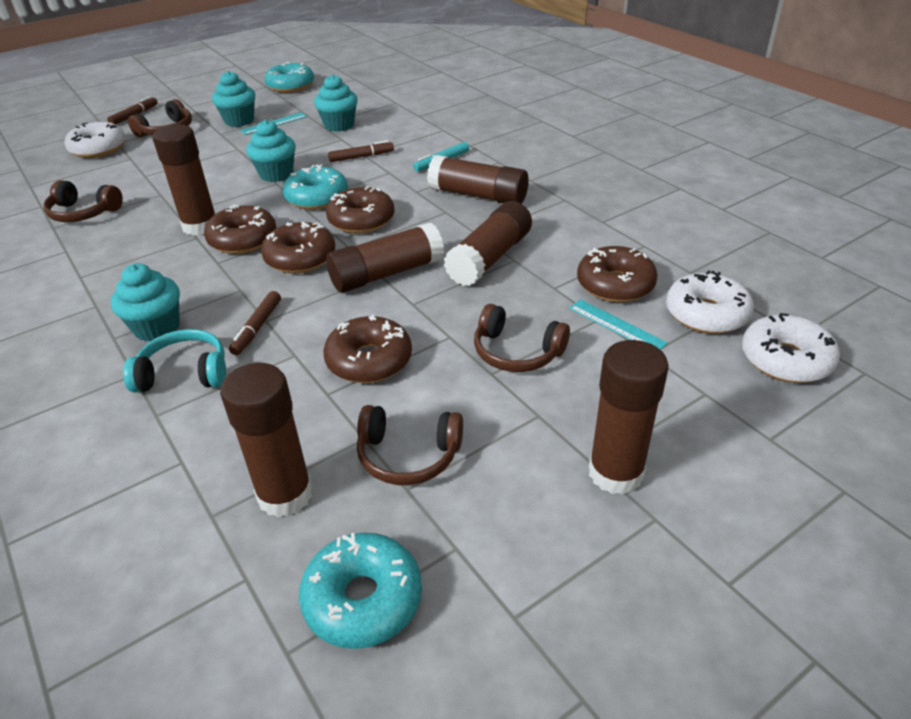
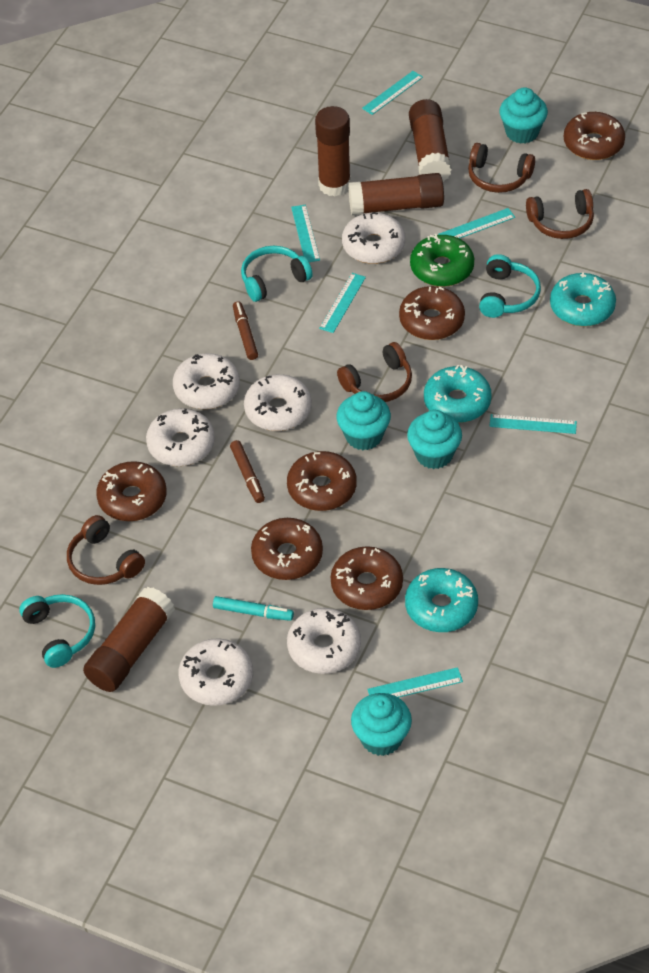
brown donut: [204,205,277,254] [261,222,335,273] [323,315,412,383] [326,186,395,233] [577,246,658,302] = 5 -> [96,461,166,521] [251,518,323,580] [287,451,357,511] [331,546,403,610] [399,286,465,340] [564,112,625,160] = 6
brown glue stick: [153,125,216,236] [220,363,313,518] [326,223,444,293] [427,155,529,204] [444,201,532,286] [589,340,669,495] = 6 -> [83,587,175,692] [315,106,351,197] [348,173,444,215] [409,99,452,182] = 4
brown marker: [107,96,158,124] [229,291,281,355] [328,140,394,162] = 3 -> [230,440,265,503] [233,301,258,360] = 2
green donut: none = 0 -> [410,234,474,287] = 1
turquoise headphones: [123,329,226,392] = 1 -> [20,594,95,668] [241,246,313,302] [479,254,541,318] = 3
turquoise ruler: [240,112,307,135] [569,299,668,350] = 2 -> [291,205,320,262] [319,273,366,333] [362,71,423,115] [367,667,463,698] [438,208,515,238] [489,414,577,434] = 6
white donut: [65,122,126,158] [666,270,754,334] [742,313,840,383] = 3 -> [146,408,215,466] [173,353,240,409] [179,638,253,706] [244,374,312,431] [287,608,361,674] [342,212,405,264] = 6

